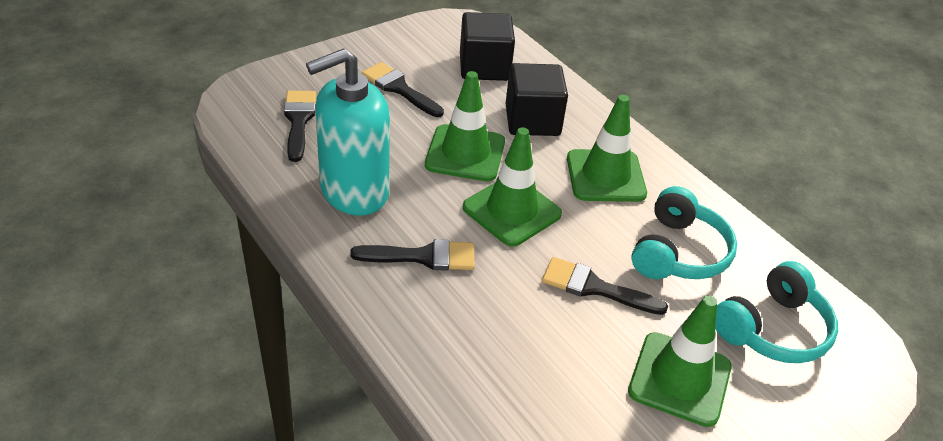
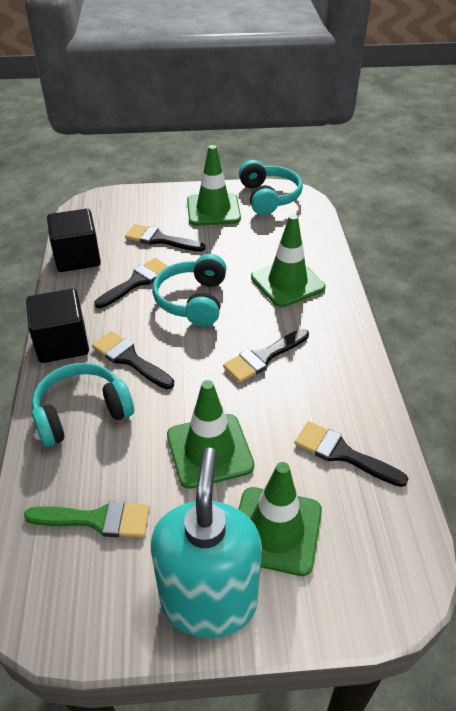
black brush: [284,91,316,162] [350,239,475,271] [362,62,444,117] [542,257,668,315] = 4 -> [92,331,174,389] [94,258,168,308] [125,224,205,252] [223,329,309,383] [295,421,408,487] = 5
green brush: none = 0 -> [24,501,150,537] = 1
turquoise headphones: [631,186,737,279] [715,261,838,363] = 2 -> [32,363,134,447] [152,254,226,327] [239,160,303,215] = 3

